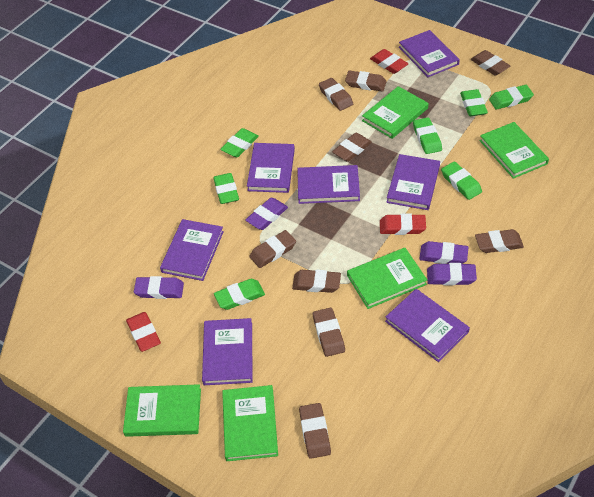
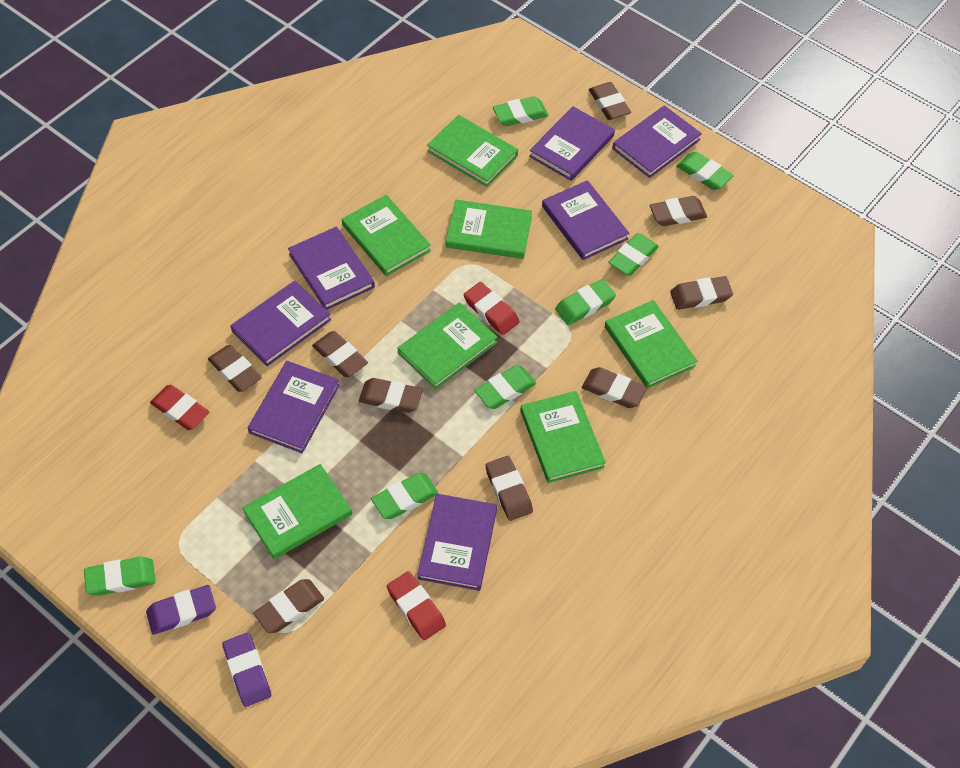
green book: [123,384,201,437] [222,385,278,461] [347,248,427,309] [362,86,428,139] [480,122,549,179] = 5 -> [242,464,352,559] [342,195,431,276] [398,302,498,390] [427,115,518,187] [446,200,532,259] [520,391,606,483] [605,300,697,389] = 7
purple eraser: [134,276,184,299] [245,198,288,230] [419,241,468,264] [427,263,477,285] = 4 -> [146,585,216,635] [222,632,271,707] = 2

